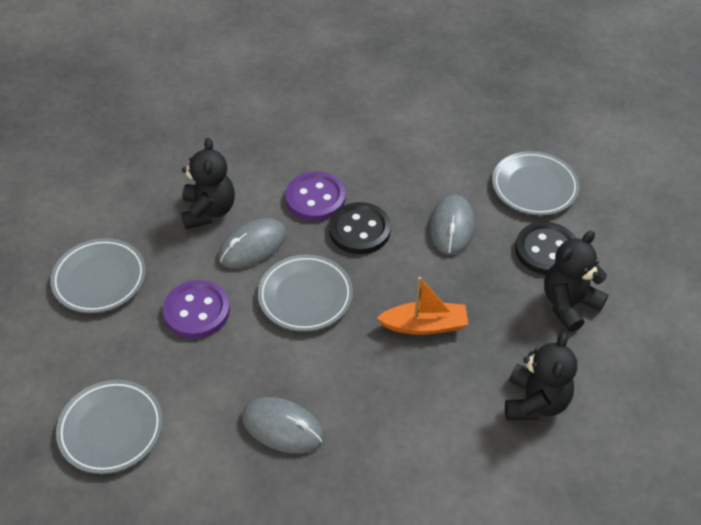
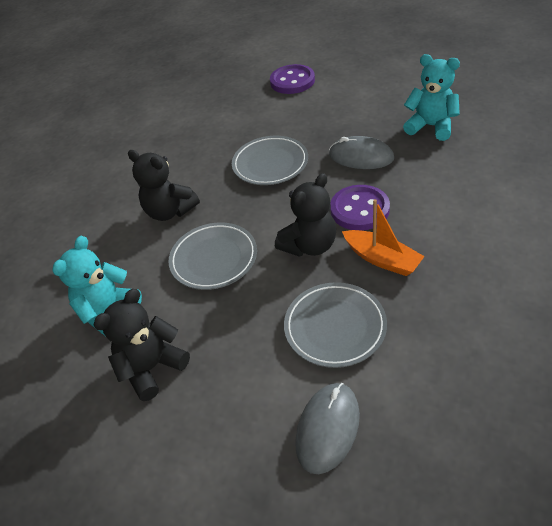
black button: [329,202,391,254] [515,222,576,275] = 2 -> none = 0
grey mouse: [219,218,286,269] [242,397,324,454] [430,195,475,255] = 3 -> [295,383,360,474] [329,136,394,169] = 2
grey plate: [50,238,146,313] [56,380,163,474] [258,254,353,332] [492,151,580,216] = 4 -> [168,222,257,290] [232,136,308,185] [284,282,387,368] = 3
turquoise teddy bear: none = 0 -> [53,236,142,336] [403,54,460,141] = 2

